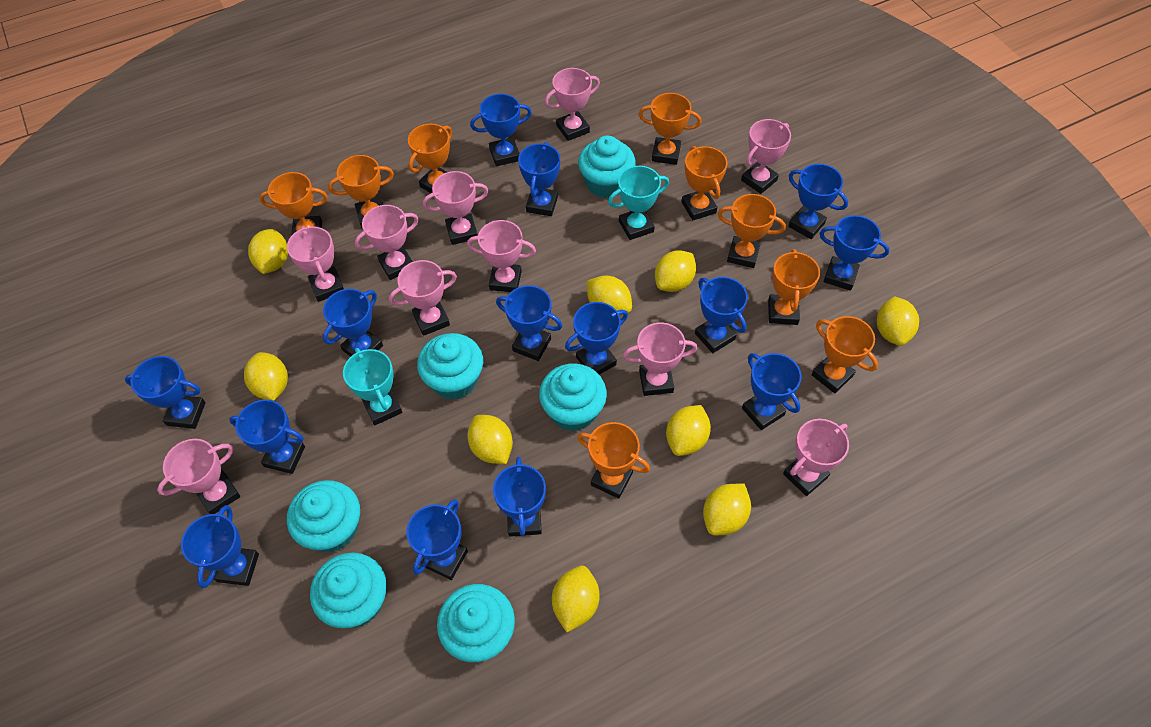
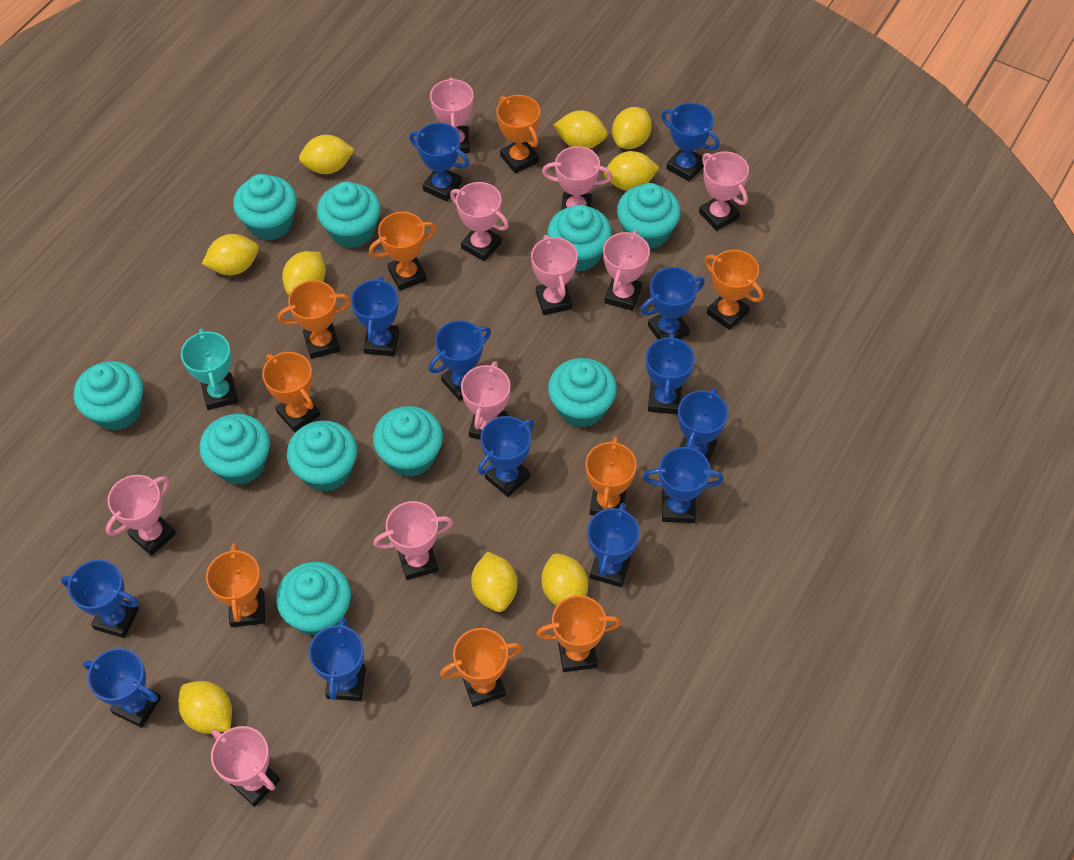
blue trophy: [125,356,206,429] [181,505,259,588] [229,399,305,474] [323,289,383,357] [406,499,468,580] [470,94,532,166] [493,457,546,537] [496,285,562,361] [518,142,560,216] [565,302,628,375] [695,277,748,353] [742,353,802,430] [788,164,848,239] [820,215,889,291] = 14 -> [61,560,139,638] [83,648,161,728] [308,617,366,701] [351,276,399,356] [409,123,469,201] [429,320,491,401] [478,416,534,497] [587,503,640,587] [640,267,705,340] [643,447,724,523] [646,333,695,415] [661,103,720,182] [678,388,728,462] = 13
turquoise cupcake: [287,480,360,552] [310,553,387,628] [417,333,483,400] [437,584,515,662] [539,364,607,431] [578,136,636,198] = 6 -> [74,361,143,431] [199,414,270,485] [233,174,297,241] [276,562,351,635] [287,421,357,492] [317,181,381,248] [373,406,443,477] [547,205,612,272] [548,358,617,428] [617,183,681,250] = 10
turquoise trophy: [343,348,402,426] [608,166,669,240] = 2 -> [181,328,238,410] = 1

